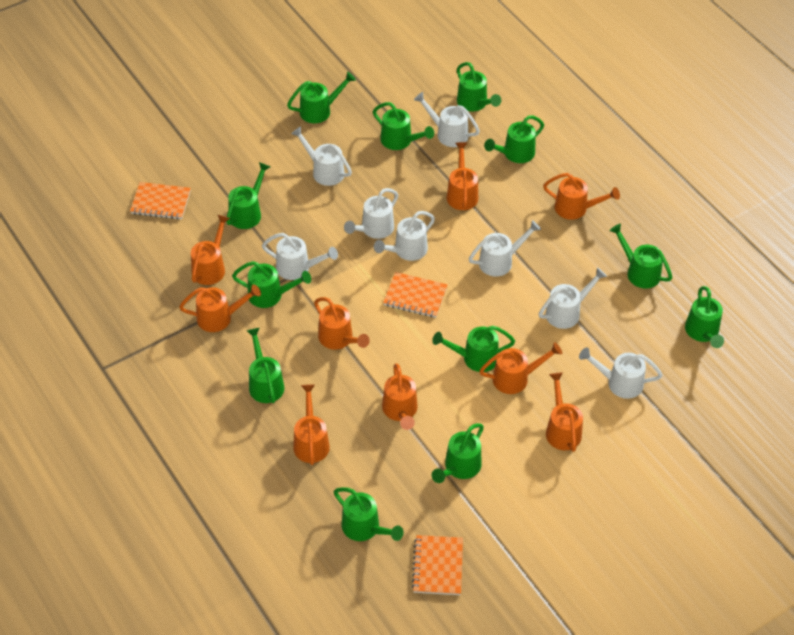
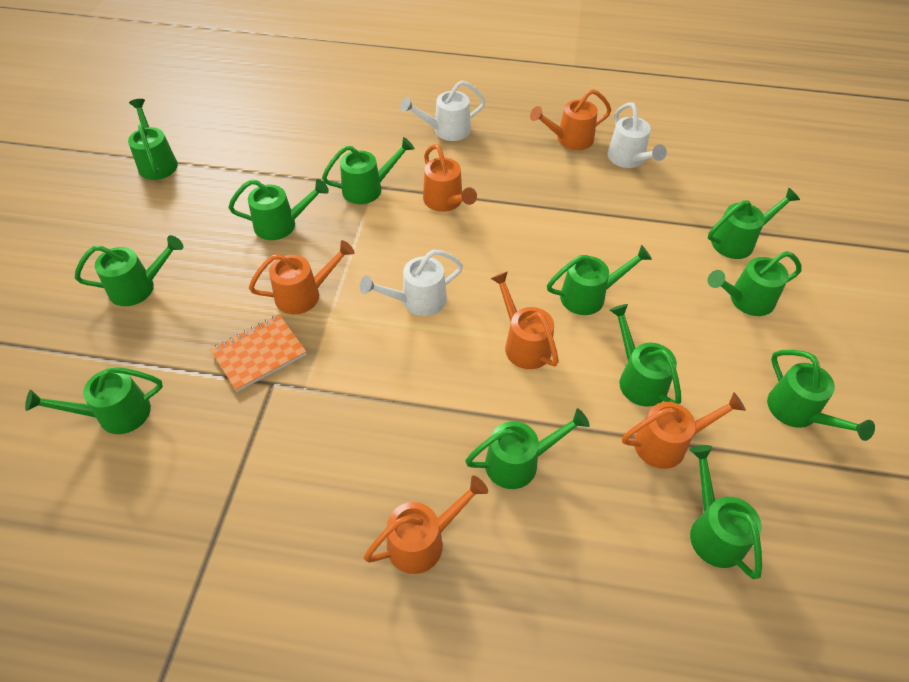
orange notebook: [130,182,191,220] [383,272,448,318] [412,535,463,595] = 3 -> [210,315,307,392] = 1
orange watering can: [179,284,261,332] [191,215,230,285] [293,384,330,465] [314,297,370,350] [382,363,418,430] [446,142,478,210] [479,342,562,394] [543,173,620,220] [546,373,583,452] = 9 -> [249,240,355,314] [364,475,488,574] [423,144,477,212] [490,271,559,369] [530,89,611,150] [622,392,746,469] = 6
white watering can: [262,233,338,280] [291,126,352,186] [344,188,398,239] [374,211,435,261] [414,92,480,147] [469,220,541,277] [539,268,607,329] [579,347,662,399] = 8 -> [360,249,463,316] [400,80,485,141] [607,102,667,168] = 3

